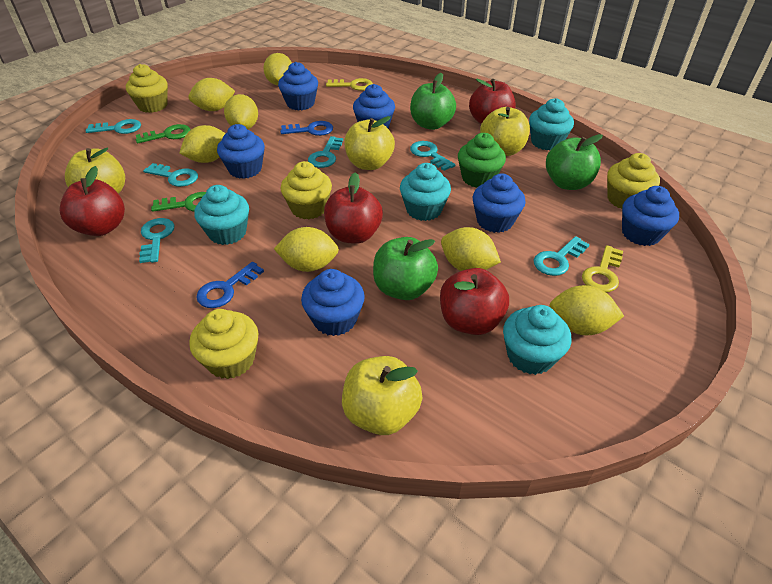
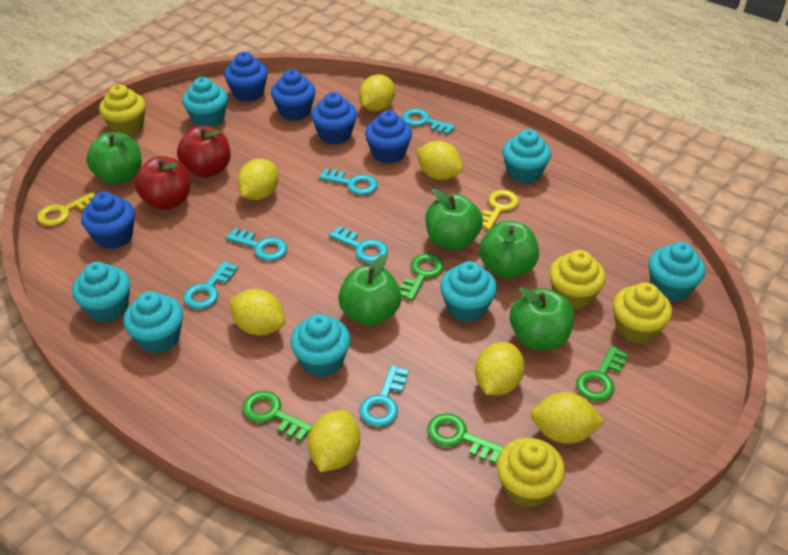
blue cupcake: [217,124,265,179] [278,62,318,111] [301,269,365,336] [353,84,395,129] [473,174,526,233] [622,186,679,246] = 6 -> [81,192,135,249] [224,52,268,102] [271,70,316,121] [311,92,357,144] [365,110,412,164] = 5
blue key: [196,262,264,308] [280,121,333,136] = 2 -> none = 0
green apple: [373,237,438,300] [410,73,456,130] [546,134,603,190] = 3 -> [86,132,142,185] [338,254,401,326] [425,188,483,250] [479,221,539,278] [510,287,574,350] = 5
green cupcake: [458,133,506,188] = 1 -> none = 0
green key: [136,124,191,144] [151,192,206,212] = 2 -> [242,391,312,441] [400,253,444,301] [427,413,504,464] [576,346,628,401] = 4
red apple: [60,166,125,236] [324,172,383,244] [440,268,509,335] [469,79,516,124] = 4 -> [134,156,190,210] [177,126,231,178] = 2
turquoise cupcake: [194,185,249,245] [400,163,451,221] [503,305,571,375] [529,98,574,150] = 4 -> [72,262,130,323] [123,291,183,353] [182,77,228,127] [290,314,351,377] [440,261,497,322] [503,129,551,184] [649,242,705,301] = 7
yellow apple: [65,147,125,194] [342,356,423,435] [344,116,395,170] [480,107,530,156] = 4 -> none = 0

